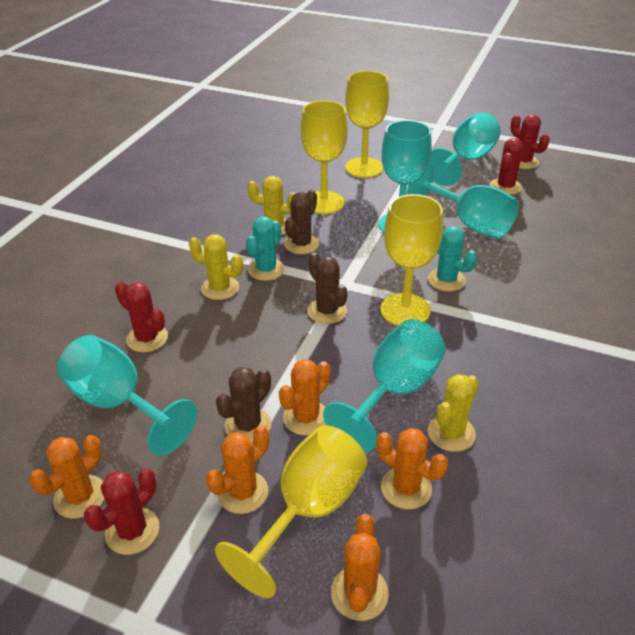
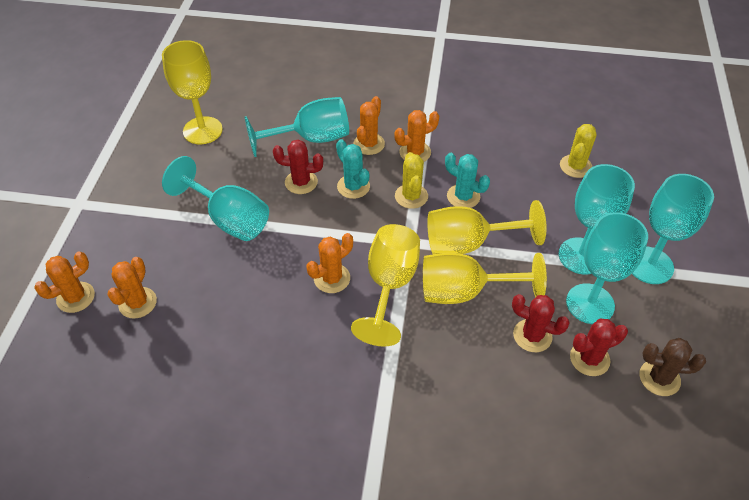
brown cactus: [216,367,272,443] [284,190,319,254] [308,252,348,324] = 3 -> [639,338,706,396] = 1
red cactus: [84,468,160,555] [115,281,168,352] [490,138,523,195] [511,114,550,169] = 4 -> [273,140,323,194] [512,294,570,352] [570,319,628,376] = 3
yellow cactus: [189,234,243,300] [247,176,296,235] [428,374,479,452] = 3 -> [395,152,428,209] [560,124,596,178] = 2

